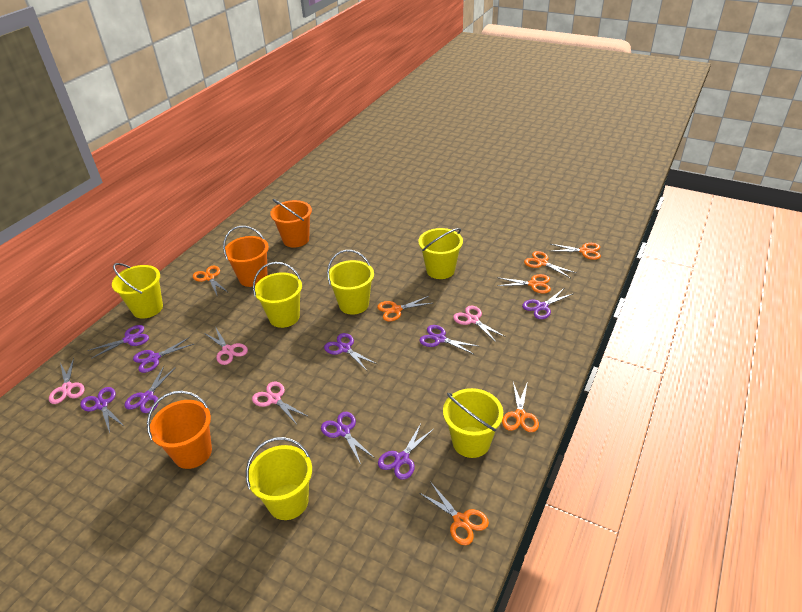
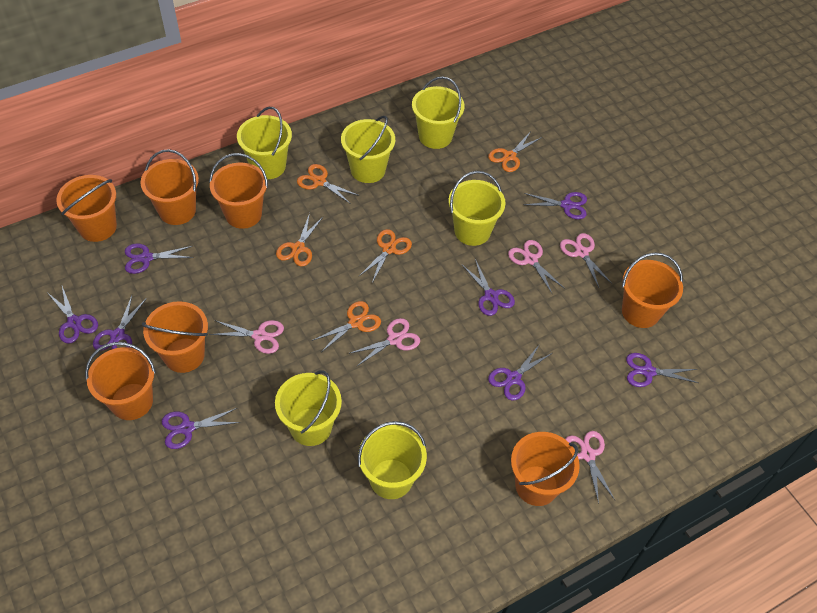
orange bucket: [147,391,212,469] [223,226,269,287] [270,199,312,248] = 3 -> [56,175,117,242] [85,342,156,420] [140,149,199,225] [142,301,208,373] [209,153,268,229] [511,432,580,506] [622,253,683,328] = 7
orange scissors: [193,266,229,297] [377,296,432,321] [419,483,489,545] [497,274,551,293] [502,381,539,432] [524,251,576,278] [551,243,601,260] = 7 -> [276,213,323,266] [297,164,360,204] [311,301,381,351] [359,229,412,283] [488,131,542,172] = 5
pink scissors: [49,358,84,404] [205,328,248,365] [252,382,309,423] [453,305,506,342] = 4 -> [210,320,284,354] [348,318,420,367] [508,240,565,295] [560,233,612,287] [565,431,615,504] = 5
purple scissors: [80,387,125,433] [88,325,149,359] [125,366,176,413] [133,337,194,373] [321,412,374,465] [324,333,377,370] [378,424,434,480] [419,325,480,355] [522,289,573,319] = 9 -> [48,286,98,344] [93,296,147,350] [125,243,194,274] [162,408,241,449] [462,259,515,316] [488,344,552,401] [524,192,587,219] [626,353,698,387] = 8

